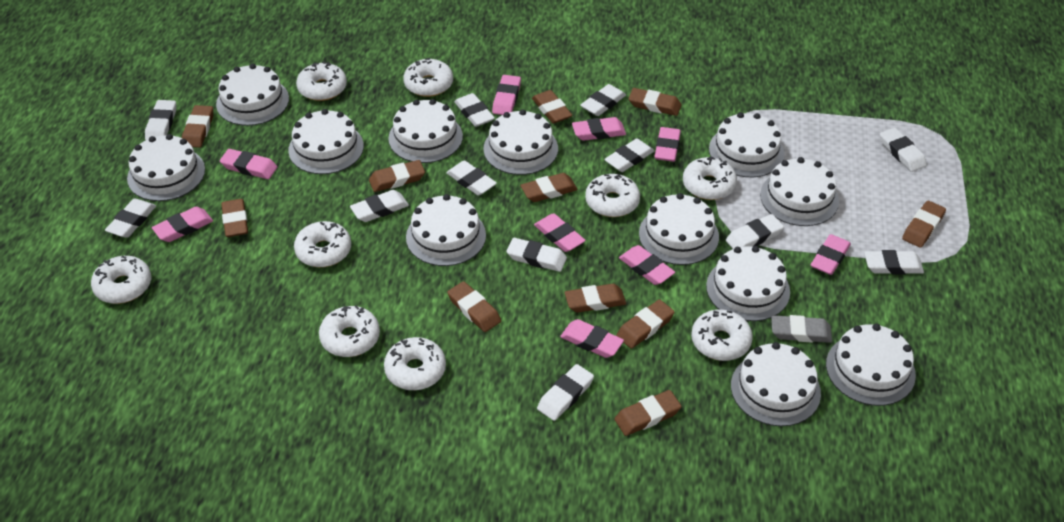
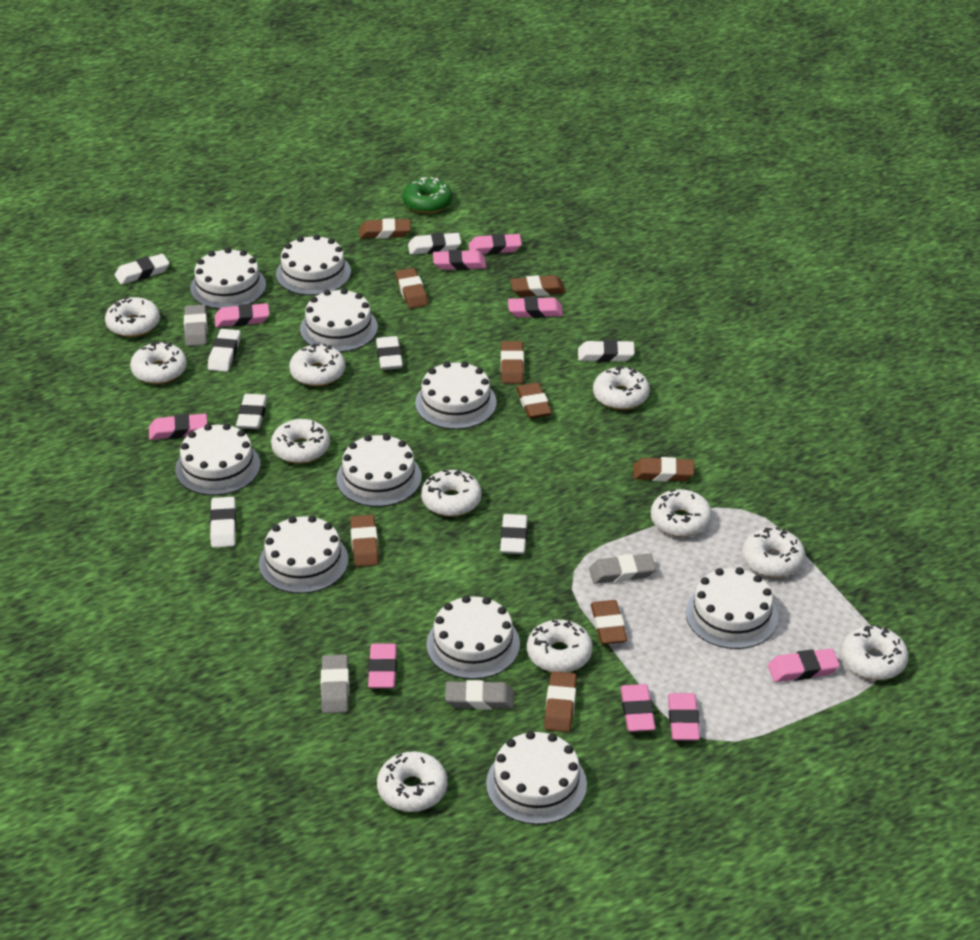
brown eraser: [182,105,213,148] [221,199,248,237] [369,160,425,192] [447,281,501,332] [520,173,578,202] [532,90,572,124] [565,284,626,313] [614,390,682,436] [616,299,675,349] [629,88,681,116] [902,201,946,248] = 11 -> [350,515,379,567] [359,218,411,239] [396,268,428,308] [501,341,524,384] [510,275,566,297] [516,382,552,419] [544,671,577,732] [591,600,627,645] [633,457,695,482] = 9
green donut: none = 0 -> [403,177,452,213] = 1
grey eraser: [771,315,832,343] = 1 -> [184,305,208,346] [321,654,349,714] [445,680,514,710] [589,554,656,584] = 4
white cake: [127,134,205,201] [216,64,289,126] [288,109,364,174] [388,99,463,163] [406,194,486,266] [483,109,558,175] [639,193,719,265] [706,246,790,321] [709,112,785,177] [731,342,821,426] [760,157,839,226] [826,324,916,406] = 12 -> [175,423,261,495] [190,248,266,309] [259,515,349,594] [276,235,351,295] [300,288,378,352] [336,434,422,507] [415,361,497,429] [426,595,520,679] [486,731,587,825] [686,567,778,649] = 10
white donut: [91,255,151,304] [294,221,351,267] [296,62,347,101] [319,306,380,357] [384,337,446,390] [403,58,453,97] [585,174,640,217] [683,156,737,200] [691,309,753,361] = 9 -> [105,297,160,337] [130,341,187,384] [271,419,330,464] [289,344,345,386] [377,751,448,812] [421,470,482,517] [527,620,593,673] [593,366,650,410] [651,489,712,537] [742,527,805,577] [841,625,909,680] = 11
white eraser: [105,199,156,238] [145,100,176,140] [350,190,409,222] [446,160,497,196] [454,93,495,127] [506,238,567,272] [537,364,594,421] [580,84,626,116] [604,139,654,172] [726,214,784,249] [864,250,924,275] [880,128,927,172] = 12 -> [115,254,169,285] [208,329,241,372] [210,497,237,548] [236,394,268,429] [376,336,403,370] [408,233,461,255] [500,514,528,554] [578,340,635,362] = 8

